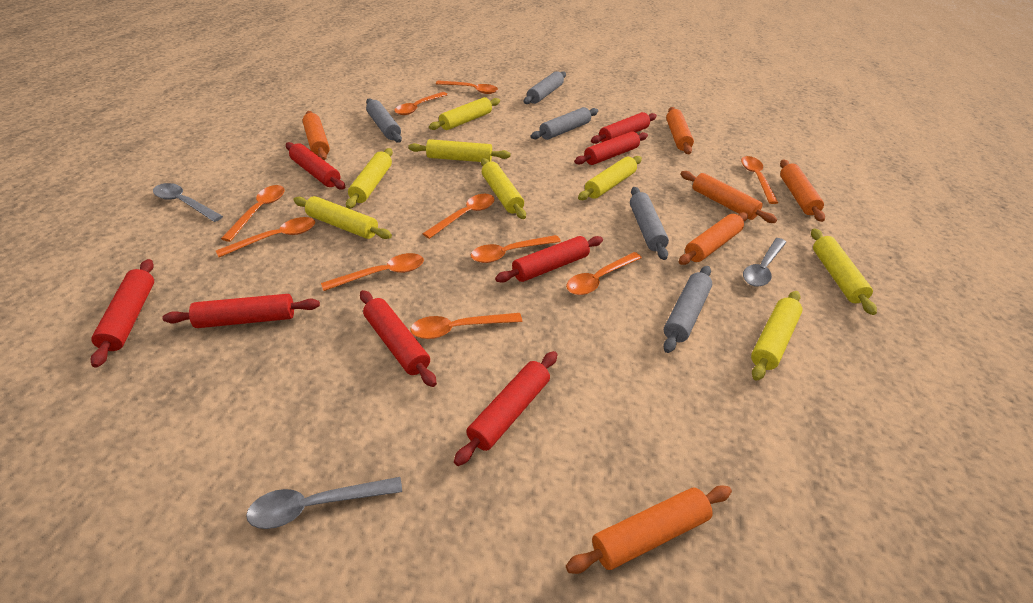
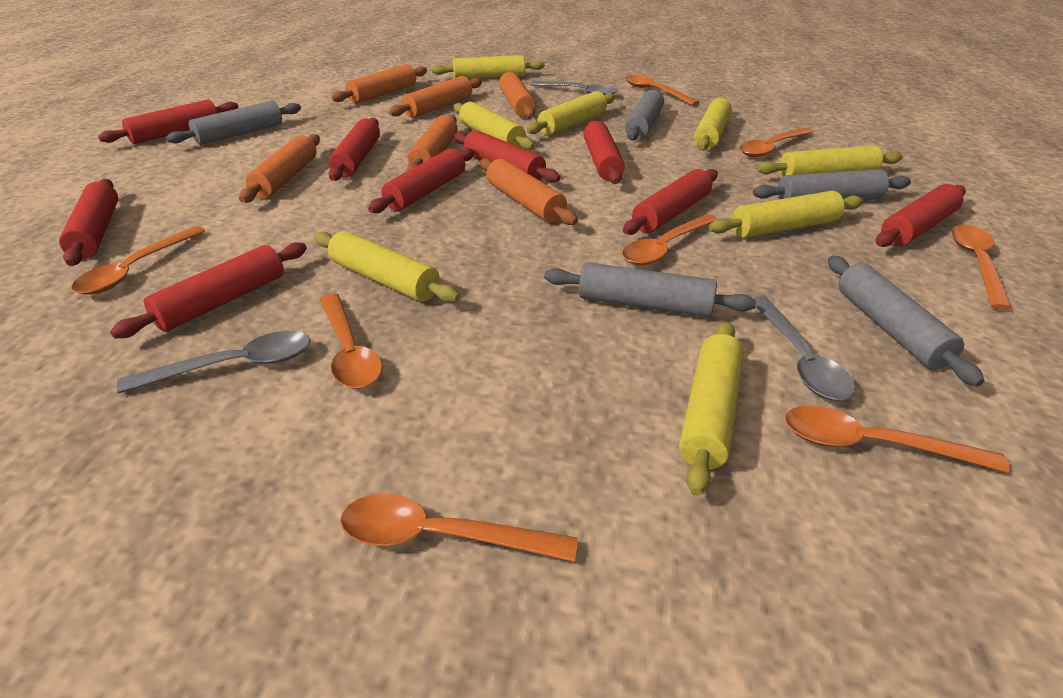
orange spoon: [216,217,315,257] [221,185,285,242] [321,253,424,291] [394,92,448,115] [410,313,522,339] [422,194,495,239] [436,80,498,94] [471,235,561,263] [566,252,642,295] [741,156,778,204] = 10 -> [71,226,206,295] [320,293,383,389] [340,494,578,562] [622,214,717,265] [625,75,699,106] [740,128,812,157] [784,406,1009,473] [951,225,1012,310] = 8
red rolling pin: [91,259,154,368] [162,294,320,328] [286,142,345,190] [360,290,437,387] [454,351,557,466] [495,236,603,283] [574,131,648,165] [591,112,657,144] = 8 -> [59,179,118,266] [98,99,238,144] [110,242,307,338] [328,118,380,181] [368,148,474,213] [454,130,560,182] [584,120,625,184] [623,169,718,235] [876,184,966,247] = 9

